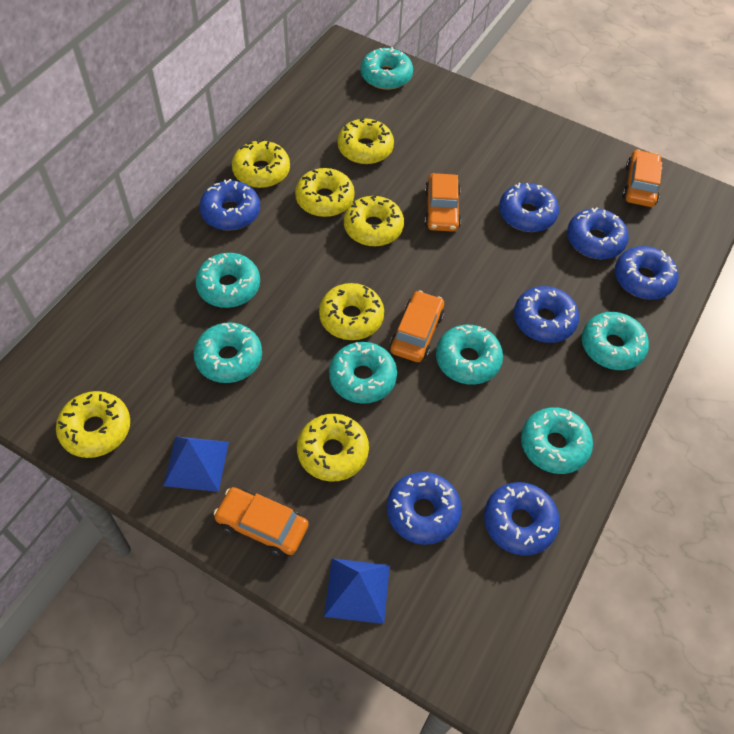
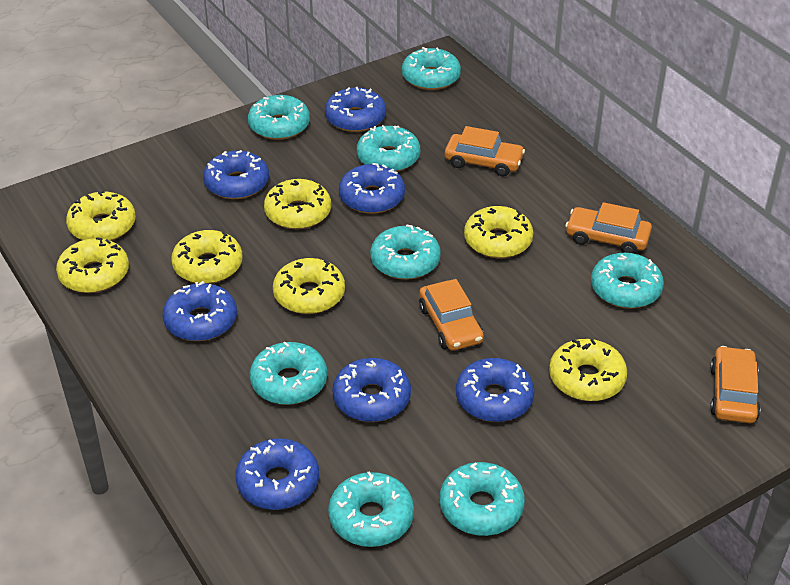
blue pyramid: [163,436,229,492] [324,558,390,624] = 2 -> none = 0
turquoise donut: [194,322,262,383] [195,253,260,308] [329,342,397,404] [361,47,413,90] [436,325,503,385] [521,407,593,474] [582,312,649,370] = 7 -> [248,95,310,140] [249,342,327,405] [328,471,414,547] [357,125,420,172] [370,225,441,280] [402,47,461,90] [440,462,525,536] [591,253,664,308] = 8

